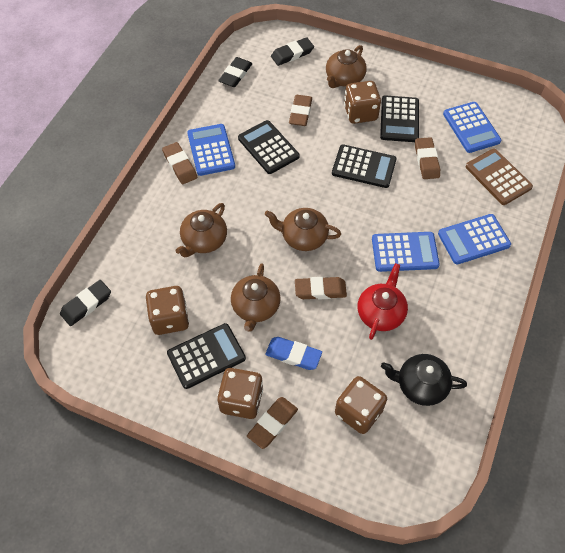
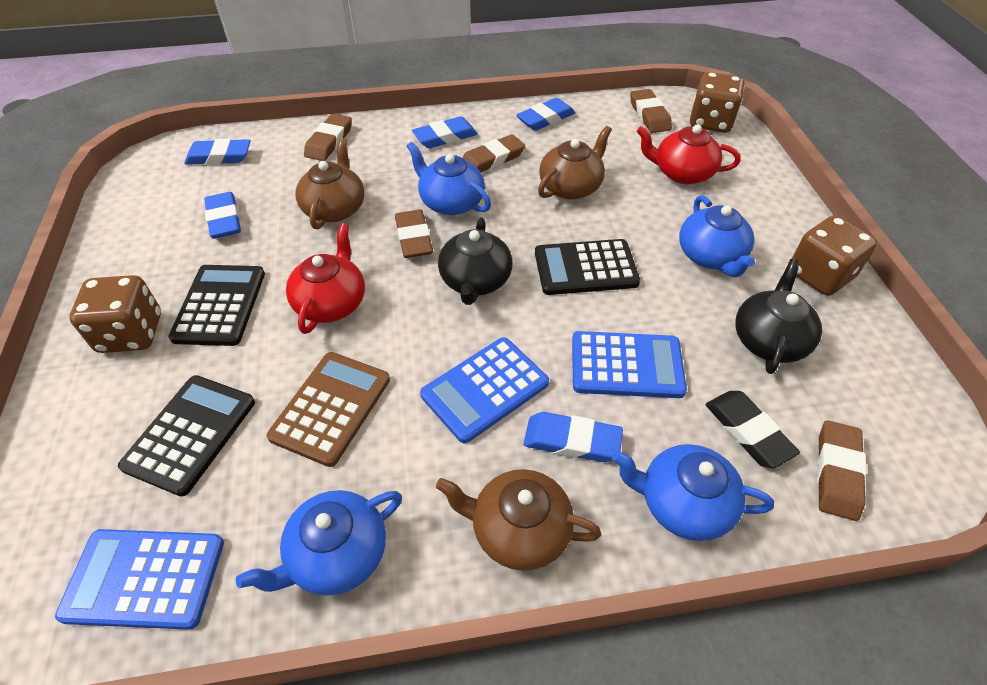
black calculator: [167,323,246,389] [238,120,299,174] [332,145,396,188] [380,95,419,142] = 4 -> [118,375,255,497] [168,265,265,346] [535,239,640,295] = 3
black eraser: [60,280,111,326] [218,57,252,87] [271,37,314,66] = 3 -> [706,391,800,468] = 1
black teapot: [381,354,467,406] = 1 -> [438,217,513,305] [735,259,822,374] = 2
blue calculator: [187,124,235,176] [372,232,440,272] [438,214,511,265] [443,102,501,153] = 4 -> [55,529,224,630] [420,337,549,443] [572,331,687,398] = 3
blue eraser: [265,337,322,370] = 1 -> [184,139,251,165] [204,192,241,239] [412,117,478,148] [516,98,575,131] [523,412,623,462] = 5
blue teapot: none = 0 -> [236,490,402,596] [407,142,491,215] [612,444,774,541] [679,195,755,277] = 4
brown dice: [146,286,189,335] [217,368,263,419] [335,376,387,434] [344,81,381,124] = 4 -> [70,275,161,353] [690,72,745,133] [791,215,877,296] = 3
brown teapot: [175,203,227,257] [231,263,281,332] [265,208,341,251] [326,45,367,88] = 4 -> [296,138,364,229] [436,469,601,571] [538,126,612,199] = 3
red teapot: [358,263,408,340] = 1 -> [286,223,365,334] [637,124,740,184] = 2

